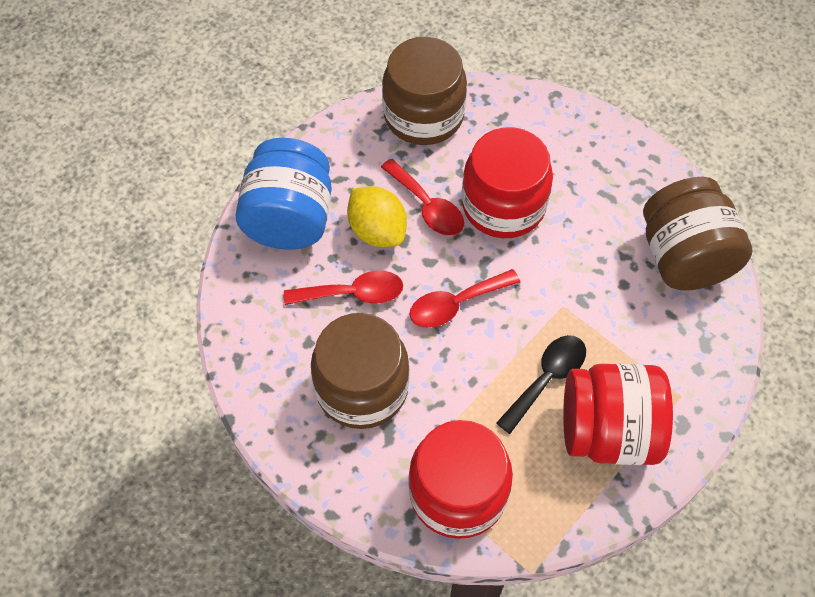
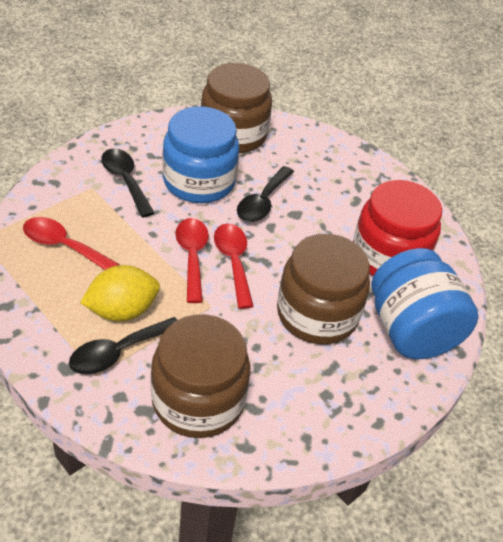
black spoon: [496,335,586,434] = 1 -> [69,317,177,375] [101,148,154,218] [237,166,294,222] = 3
blue jar: [236,138,332,250] = 1 -> [162,107,239,203] [371,248,479,359] = 2
red jar: [409,420,513,539] [462,127,553,238] [563,363,673,465] = 3 -> [353,180,442,276] = 1

